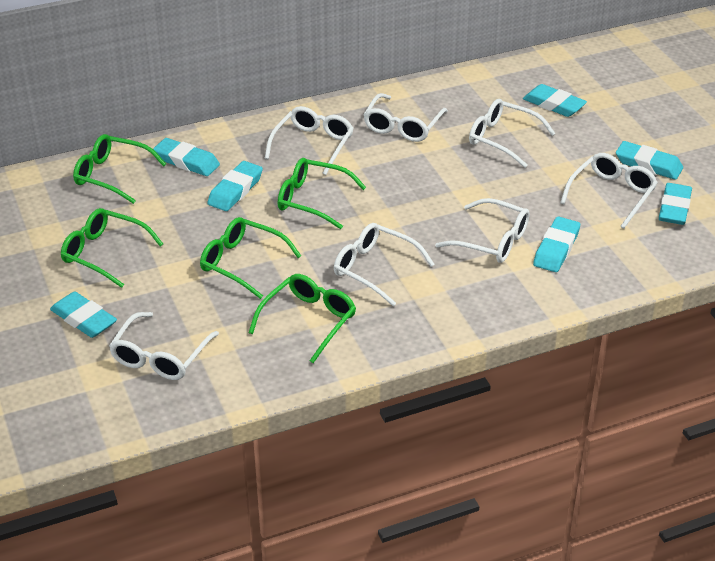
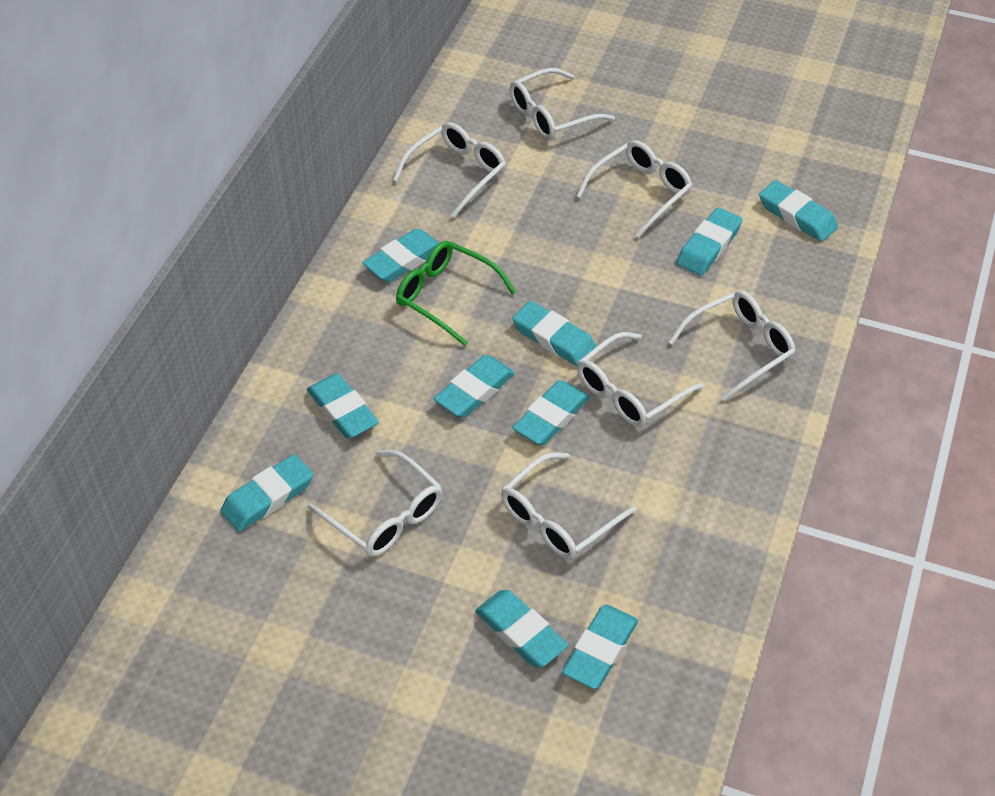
green glasses: [61,208,163,288] [73,134,166,204] [200,217,301,299] [249,274,356,363] [278,158,366,229] = 5 -> [396,241,516,346] = 1
turquoise eraser: [50,292,117,338] [153,138,220,176] [207,161,263,211] [523,84,587,117] [533,217,580,272] [616,141,683,180] [659,183,692,225] = 7 -> [220,454,313,532] [307,373,379,439] [362,229,439,282] [434,355,515,418] [475,590,568,667] [512,301,597,366] [512,380,590,445] [562,605,638,689] [676,207,742,276] [759,180,838,242] = 10

